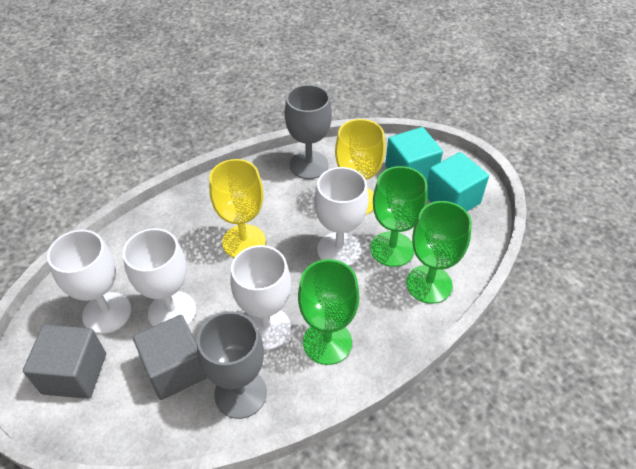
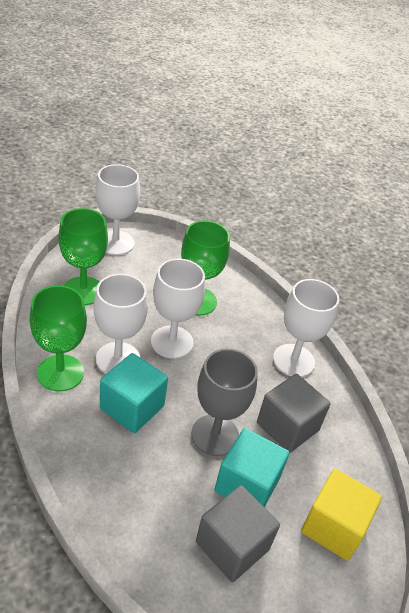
grey goblet: [197,311,267,419] [285,84,332,179] = 2 -> [191,349,258,456] = 1
yellow cube: none = 0 -> [301,469,382,561] = 1
yellow goblet: [209,159,266,258] [335,119,385,215] = 2 -> none = 0

